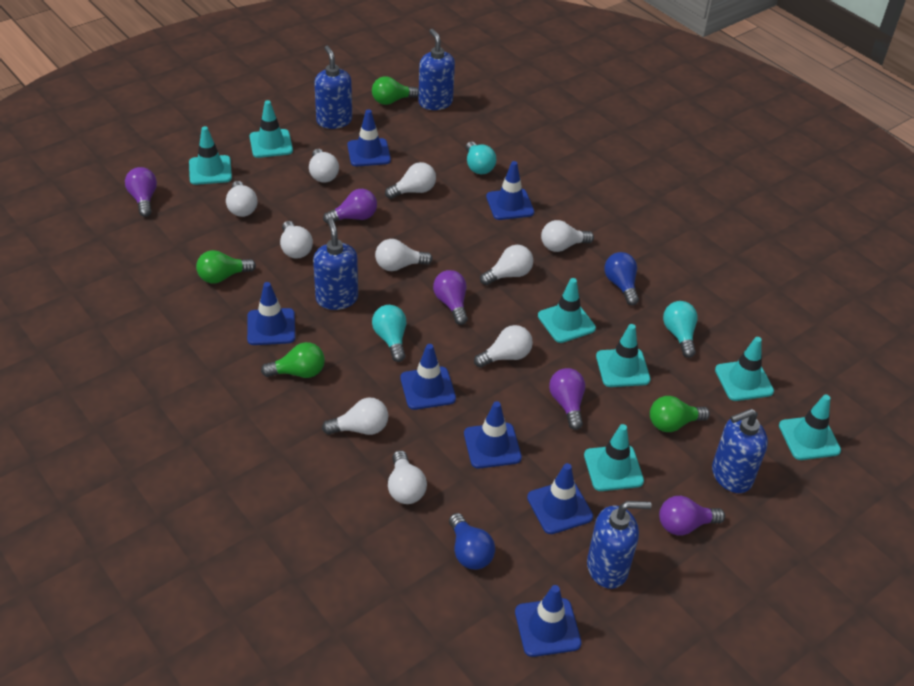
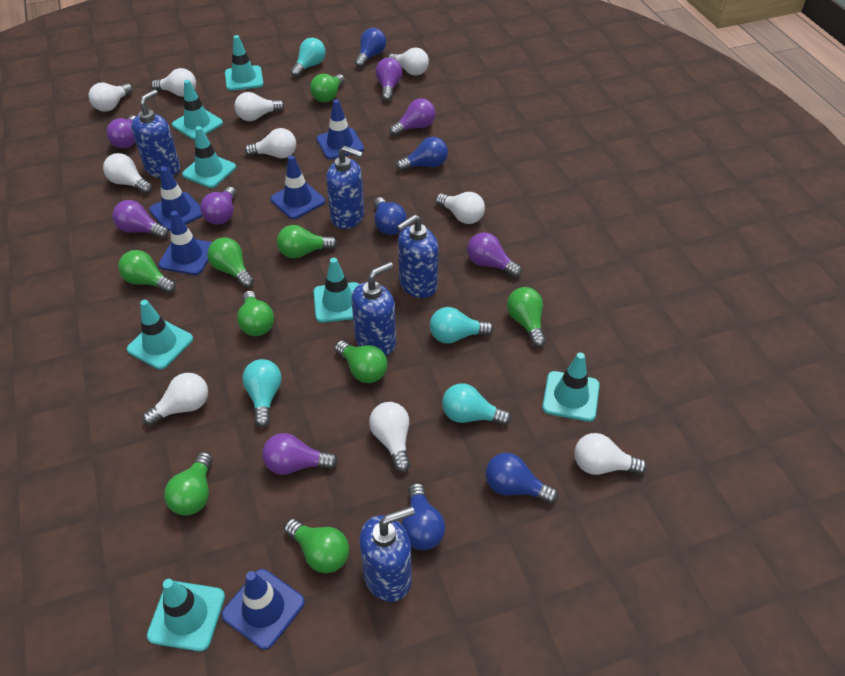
blue light bulb: [449,513,495,570] [604,252,639,306] = 2 -> [355,28,386,67] [374,197,407,235] [396,137,448,171] [401,483,445,550] [486,453,558,504] = 5
blue traffic cone: [247,282,295,345] [347,109,391,166] [400,344,456,410] [464,401,522,468] [486,161,534,220] [515,585,582,657] [527,463,593,534] = 7 -> [149,167,202,231] [158,211,212,275] [222,569,305,650] [270,155,325,219] [317,99,364,159] = 5
green light bulb: [196,250,256,283] [261,342,325,378] [372,77,419,105] [650,396,710,432] = 4 -> [118,250,176,293] [164,452,213,516] [207,237,254,288] [237,291,274,336] [277,225,337,258] [284,519,349,573] [310,74,345,102] [335,341,387,383] [507,287,546,347] = 9
purple light bulb: [125,167,157,217] [323,189,377,224] [433,270,468,325] [549,368,585,430] [659,496,725,536] = 5 -> [107,115,136,148] [112,200,169,239] [200,187,236,225] [262,433,338,475] [375,58,402,101] [389,98,435,136] [467,232,522,277] = 7
turquoise light bulb: [372,305,406,362] [466,142,496,174] [663,301,698,358] = 3 -> [242,359,282,427] [291,38,326,77] [430,307,494,344] [442,383,511,425] = 4

